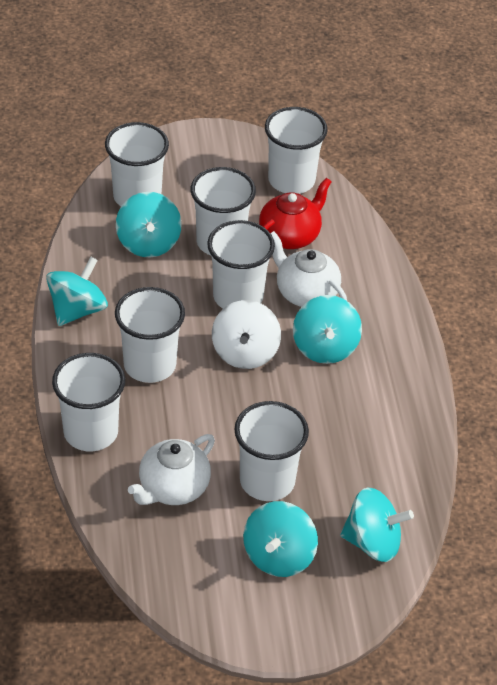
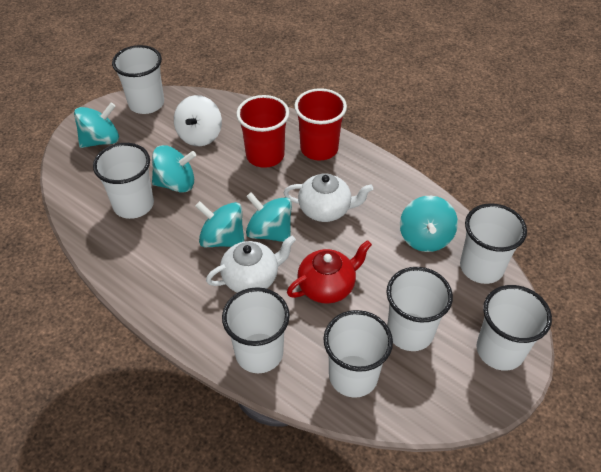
red cup: none = 0 -> [236,95,289,168] [294,88,347,161] = 2

